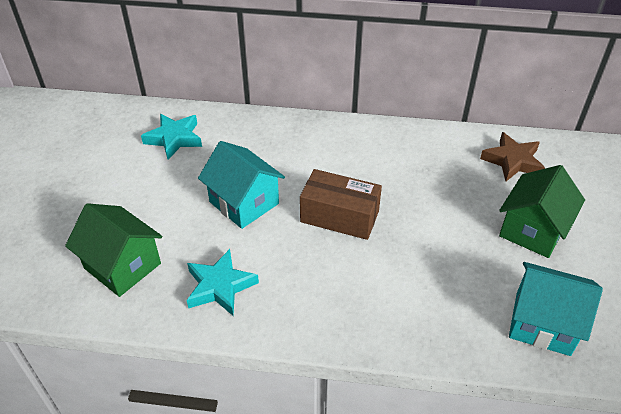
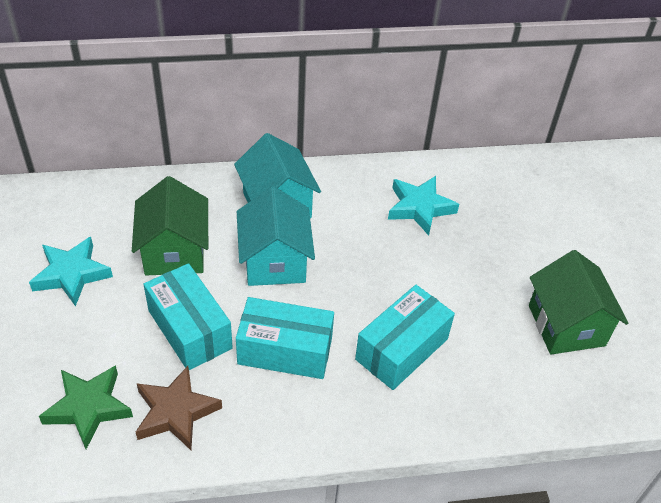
brown box: [300,169,382,240] = 1 -> none = 0
green star: none = 0 -> [39,365,133,449] = 1
turquoise box: none = 0 -> [143,263,233,370] [236,297,334,379] [355,285,455,390] = 3

